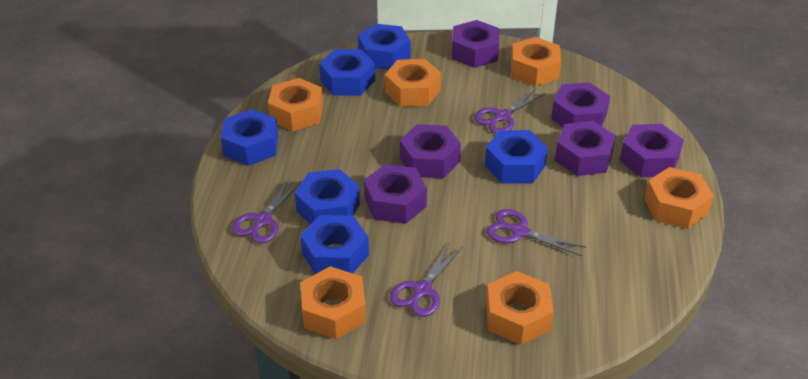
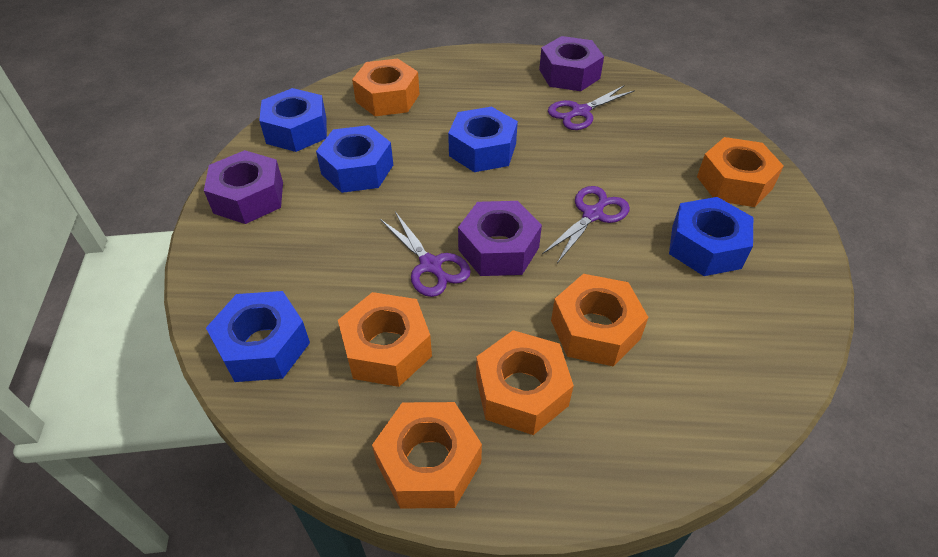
blue nut: [221,109,278,166] [295,169,360,224] [300,215,369,274] [319,49,375,96] [358,24,410,70] [485,130,548,184] = 6 -> [206,291,310,382] [259,88,327,152] [316,125,393,193] [448,107,518,172] [669,197,753,276] = 5
purple nut: [364,164,427,224] [400,124,461,178] [452,20,499,68] [551,82,610,127] [555,121,616,176] [620,124,684,177] = 6 -> [204,150,283,224] [458,201,542,276] [539,36,604,91] = 3
purple scissors: [232,178,302,243] [390,244,462,317] [474,89,546,134] [487,209,586,256] = 4 -> [380,212,471,297] [542,186,630,263] [548,85,635,130] = 3

